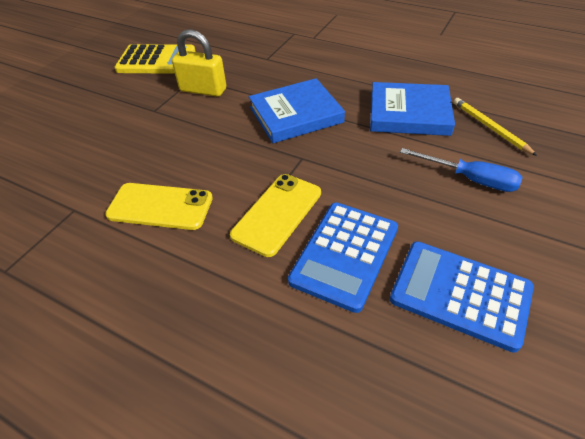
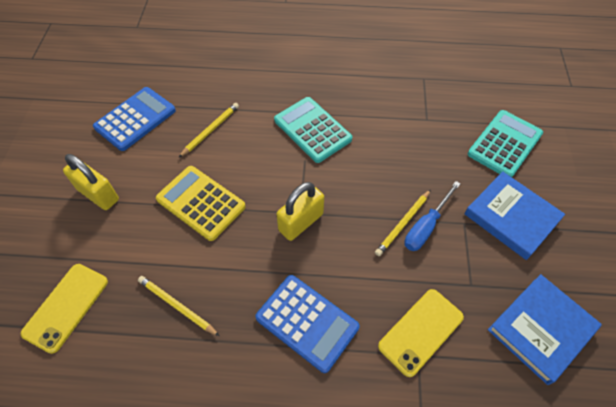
turquoise calculator: none = 0 -> [274,97,352,163] [468,110,543,177] = 2
yellow padlock: [172,29,226,97] = 1 -> [63,154,119,210] [276,182,324,241] = 2
yellow pencil: [454,98,537,156] = 1 -> [138,276,219,336] [178,103,239,158] [375,190,431,256] = 3

